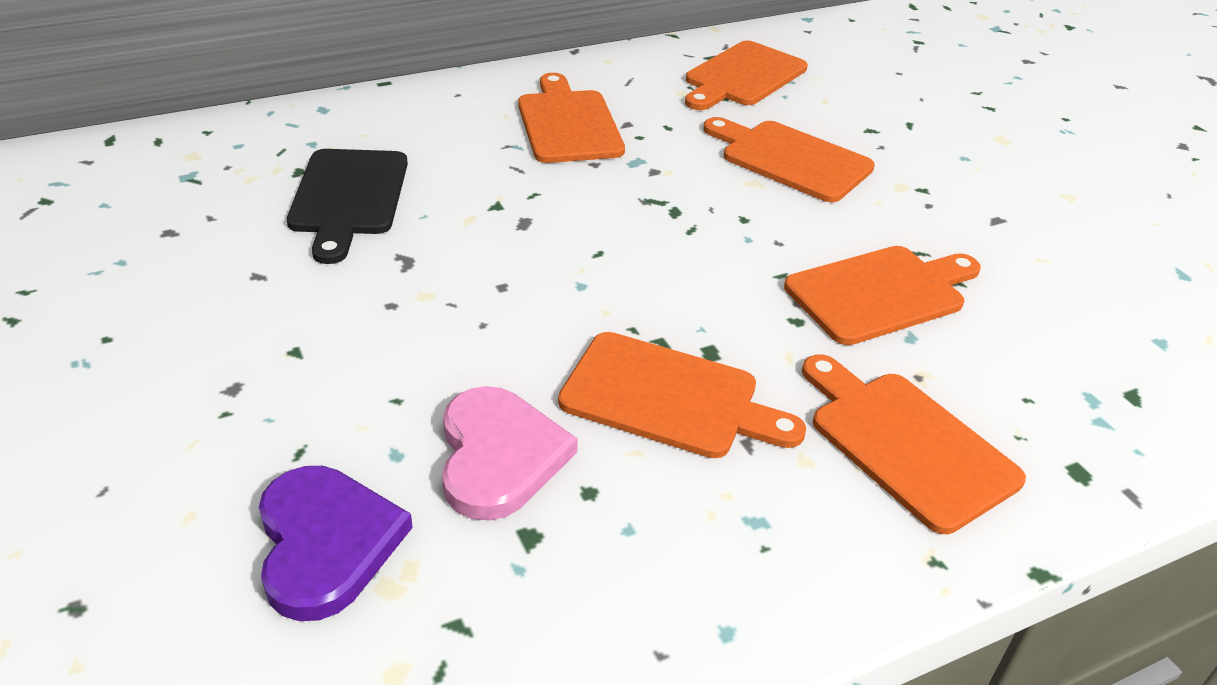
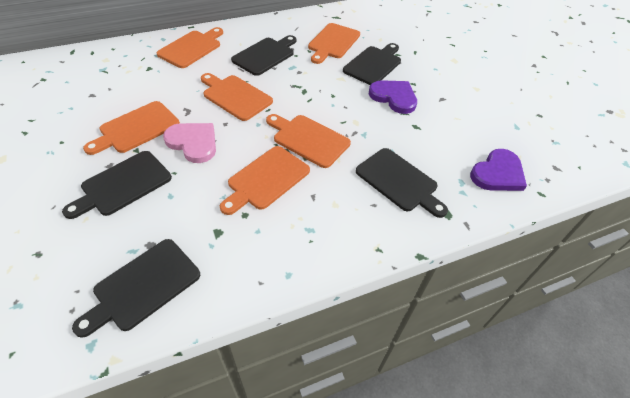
black cutting board: [287,149,408,264] = 1 -> [62,151,172,219] [72,239,200,338] [231,35,297,76] [343,43,401,85] [356,148,448,218] = 5
purple heart: [259,466,413,621] = 1 -> [369,80,417,114] [470,149,527,191] = 2

